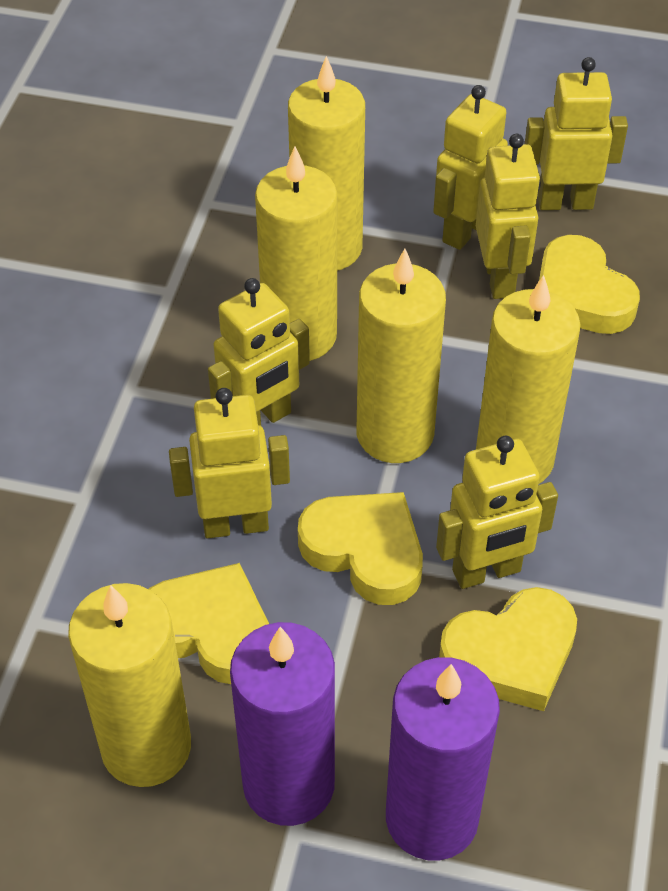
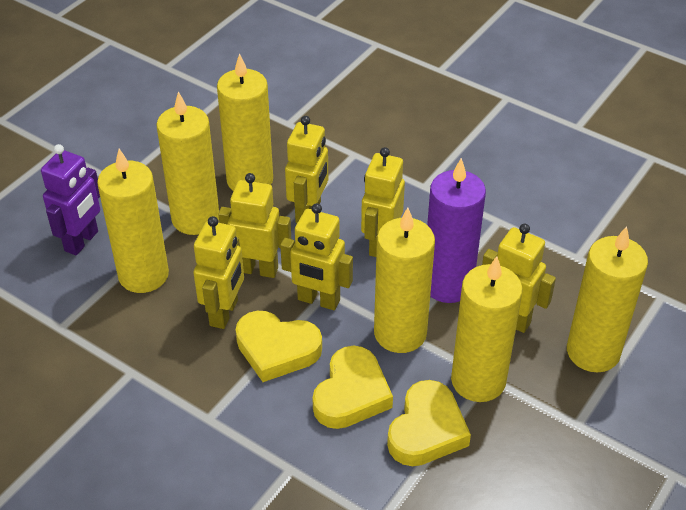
purple candle: [230,622,335,826] [386,657,500,860] = 2 -> [427,158,486,303] = 1
purple robot: none = 0 -> [41,144,100,255] = 1
yellow candle: [68,583,191,787] [255,146,337,361] [288,56,365,271] [357,249,446,463] [476,275,581,484] = 5 -> [97,149,169,293] [156,91,219,235] [217,53,273,191] [374,207,435,353] [451,256,523,402] [567,226,648,372] = 6
yellow heart: [149,563,269,684] [298,492,423,605] [439,587,577,711] [539,235,640,334] = 4 -> [236,311,322,382] [312,346,393,429] [387,380,471,466] = 3

